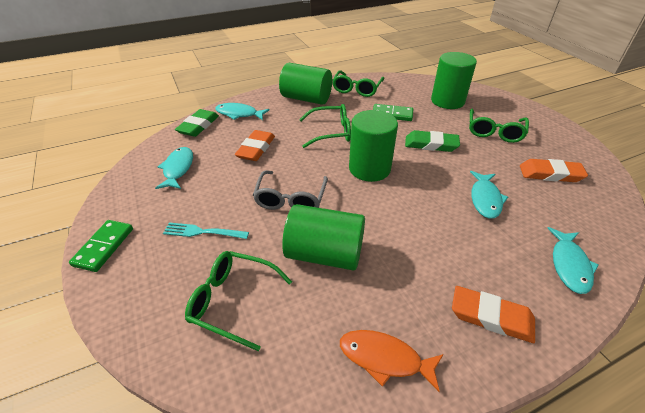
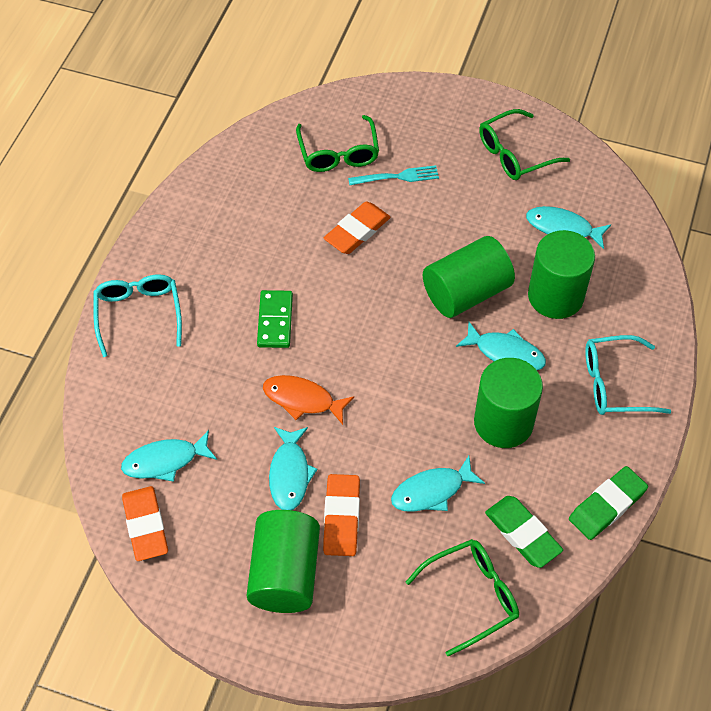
green domino: [69,220,133,272] [373,104,413,121] = 2 -> [257,290,293,348] = 1
green glasses: [185,251,292,351] [299,104,351,148] [332,70,384,97] [469,108,529,143] = 4 -> [296,115,379,172] [405,539,519,656] [479,109,570,180] = 3
grey glasses: [253,170,328,210] = 1 -> none = 0
turquoise fish: [155,147,193,189] [215,103,269,120] [470,171,508,219] [547,227,598,294] = 4 -> [121,430,217,482] [269,427,318,510] [391,456,485,512] [456,322,546,370] [526,206,611,249] = 5
turquoise glasses: none = 0 -> [93,274,182,357] [585,335,671,415] = 2

